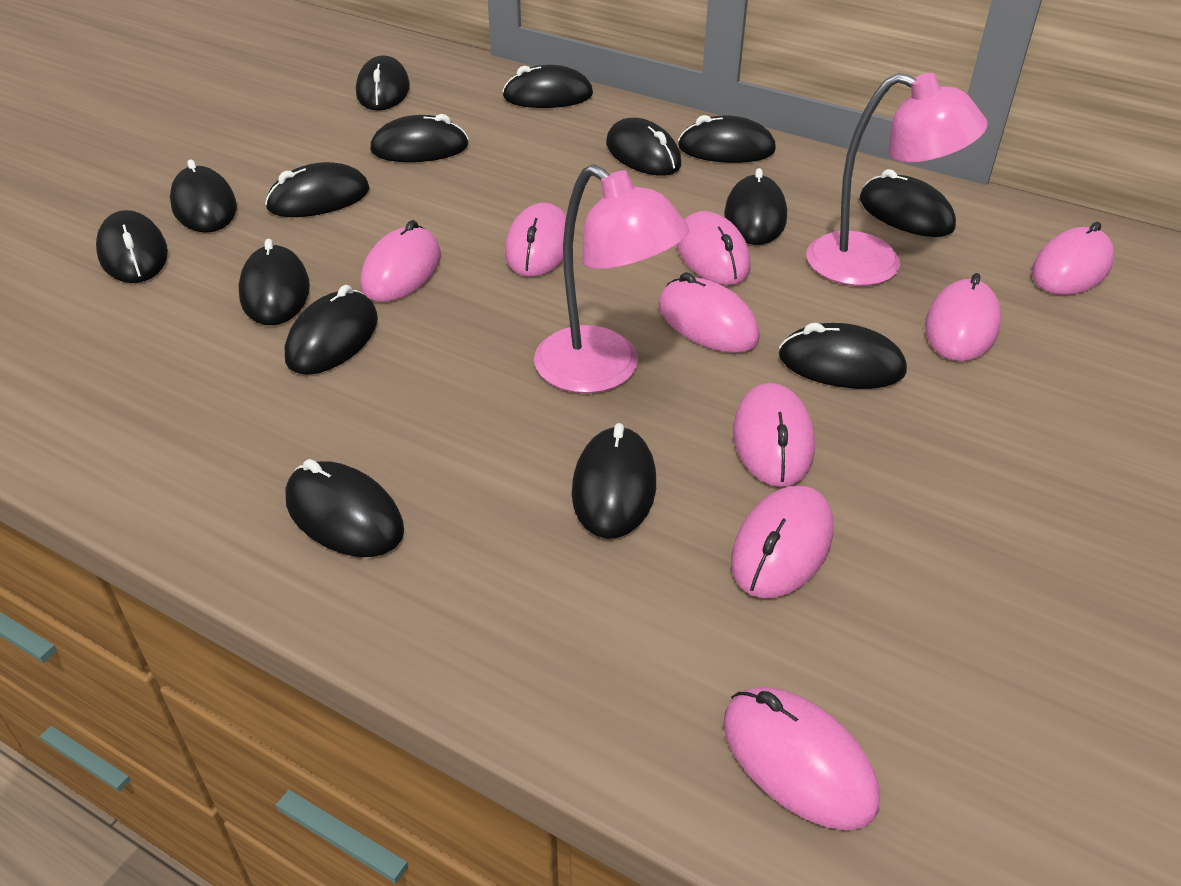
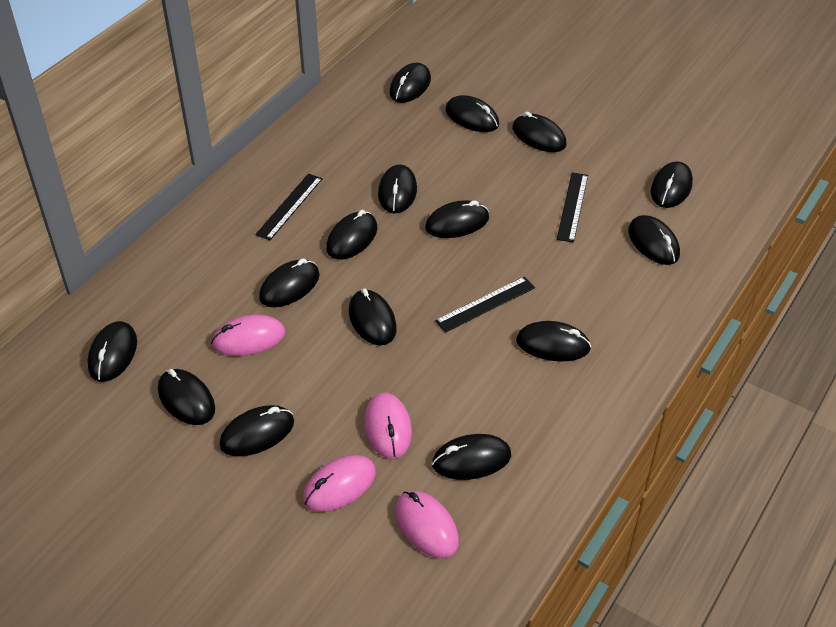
black ruler: none = 0 -> [255,173,323,240] [435,277,535,333] [557,172,588,243] = 3
pink lamp: [534,164,689,393] [806,73,988,286] = 2 -> none = 0
pink mouse: [361,220,441,302] [505,203,566,277] [658,272,760,353] [677,211,750,285] [723,687,879,830] [731,485,833,598] [733,383,815,487] [925,273,1001,361] [1032,222,1114,295] = 9 -> [211,315,285,356] [303,455,376,512] [364,392,412,459] [395,491,459,558] = 4

